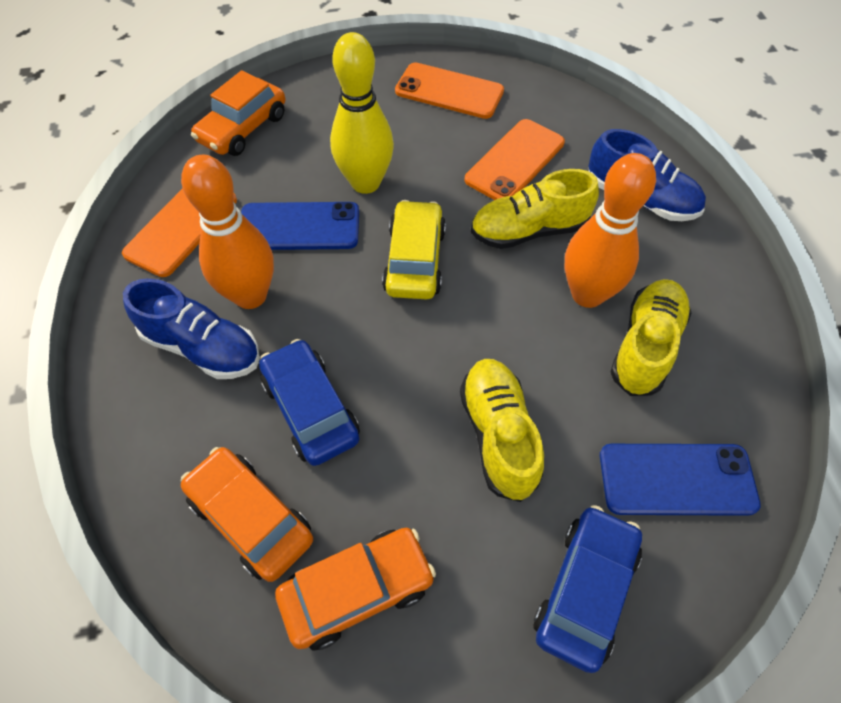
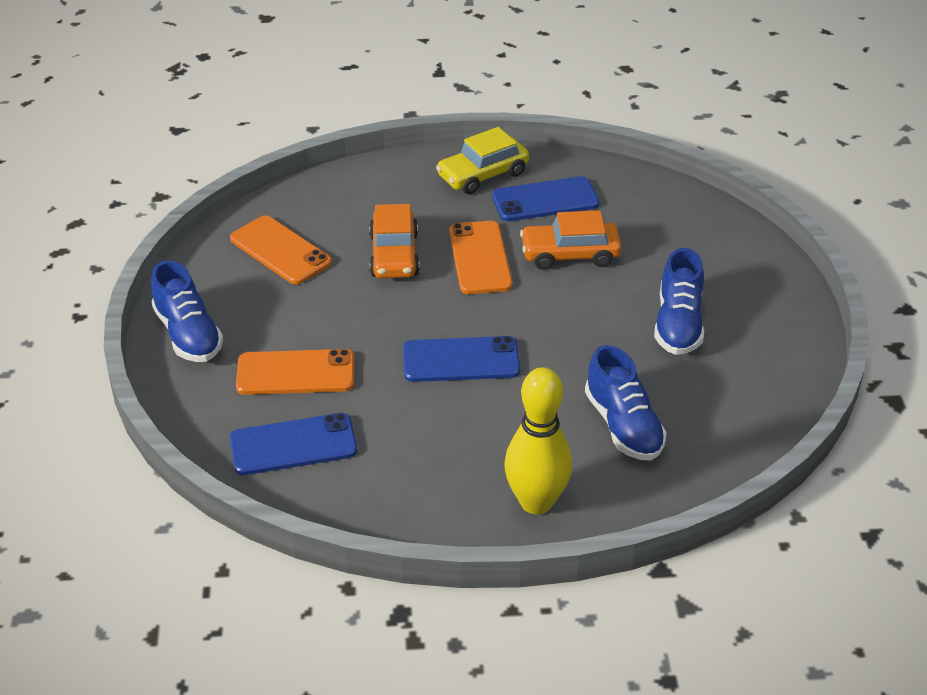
blue car: [259,339,360,466] [534,505,642,673] = 2 -> none = 0
blue phone: [241,202,359,250] [600,444,761,516] = 2 -> [230,413,357,475] [403,336,520,382] [492,176,600,221] = 3
blue shoe: [123,278,260,379] [588,129,706,221] = 2 -> [151,260,223,362] [585,345,667,460] [654,248,704,355] = 3
orange bowling pin: [181,155,274,309] [564,153,656,308] = 2 -> none = 0
orange car: [180,447,313,582] [191,70,285,156] [275,528,436,650] = 3 -> [369,204,420,278] [520,210,622,270] = 2
yellow shoe: [460,359,544,502] [471,169,599,249] [611,279,691,396] = 3 -> none = 0

